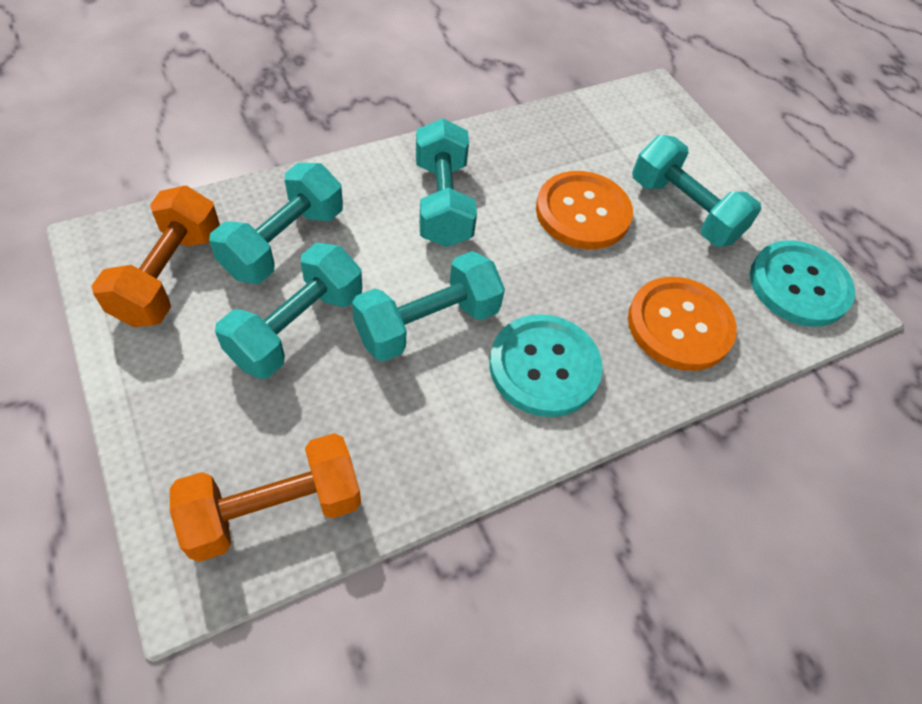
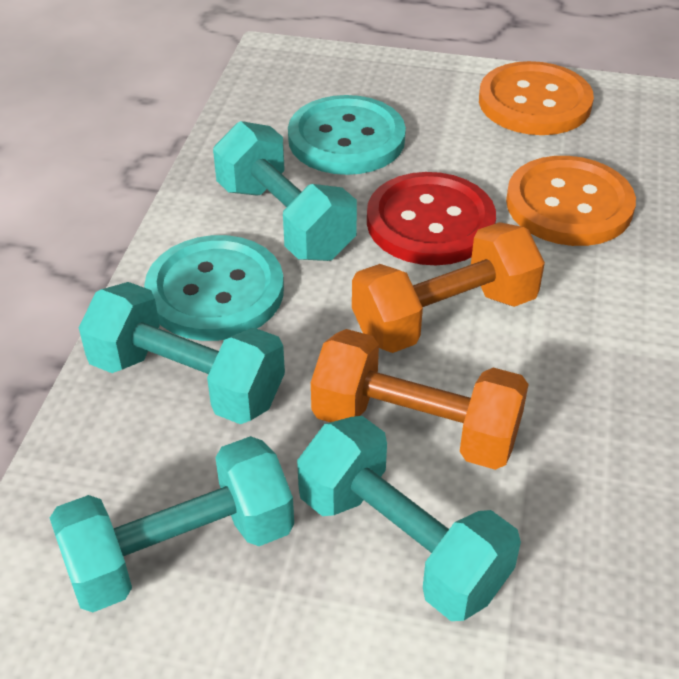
red button: none = 0 -> [367,172,496,265] = 1
turquoise dumbbell: [209,163,343,284] [215,243,362,379] [352,251,505,362] [416,118,477,247] [632,135,761,246] = 5 -> [50,436,294,612] [79,282,285,424] [213,121,357,261] [297,416,521,621] = 4

